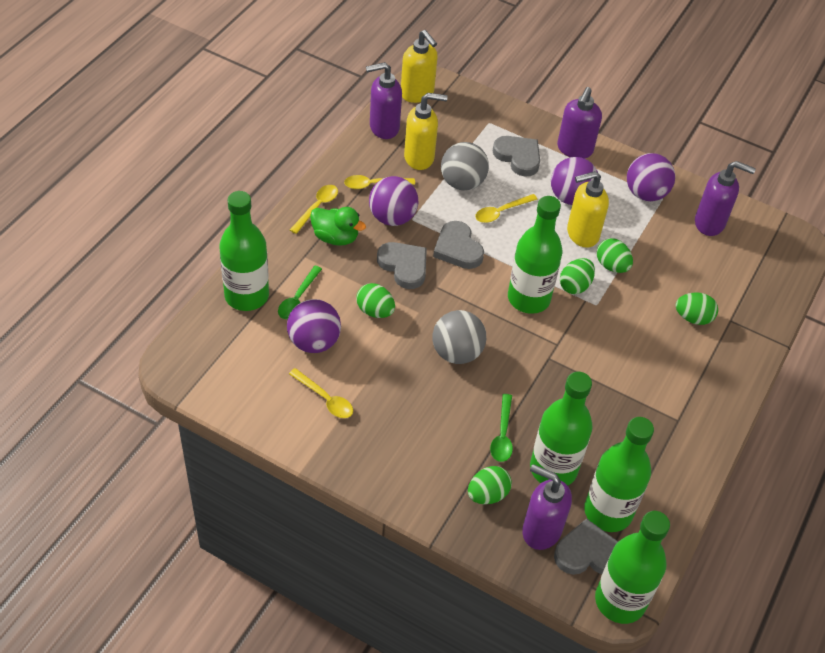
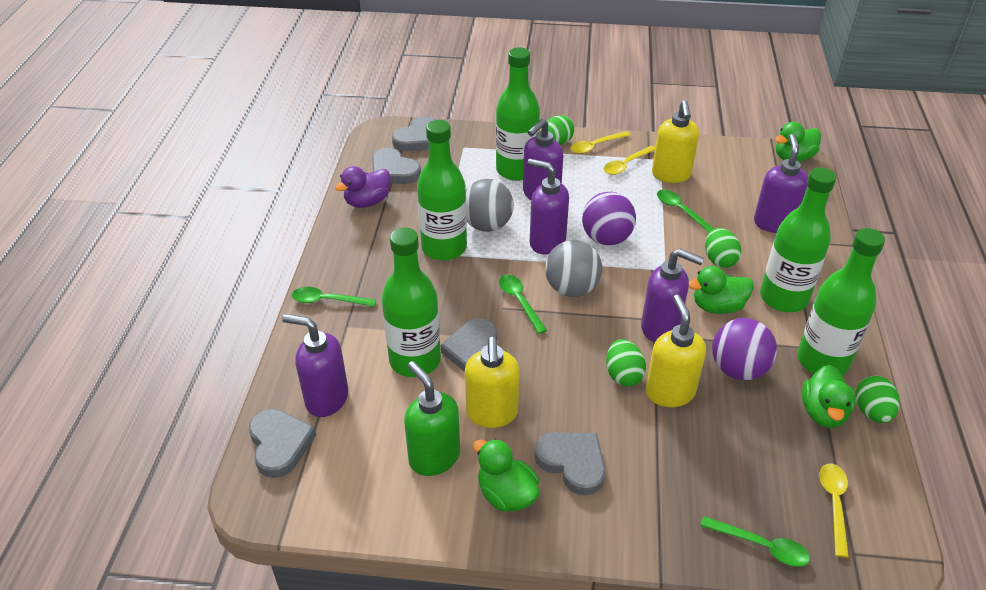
green duck: [310,207,366,246] = 1 -> [473,439,540,512] [689,266,754,314] [775,122,821,162] [802,365,855,428] = 4
green egg: [356,283,395,318] [468,466,512,504] [560,258,595,294] [597,238,633,273] [675,292,718,325] = 5 -> [541,115,574,145] [606,339,646,387] [705,228,741,268] [855,376,900,423] = 4
green soap dispenser: none = 0 -> [404,361,460,476] = 1
green spoon: [278,266,322,319] [490,394,513,462] = 2 -> [292,287,376,307] [499,274,547,334] [657,190,714,233] [700,516,810,567] = 4
grey heart: [377,242,427,289] [433,221,484,269] [493,136,540,177] [554,518,618,575] = 4 -> [249,409,316,478] [372,148,421,184] [392,116,435,151] [441,319,497,372] [534,432,605,495] = 5
purple ball: [287,299,341,353] [369,176,418,226] [551,157,598,205] [627,153,675,201] = 4 -> [582,192,636,245] [712,318,777,380] = 2
purple duck: none = 0 -> [335,166,391,208] = 1
purple soap dispenser: [366,62,402,139] [522,464,572,550] [557,87,602,159] [695,161,756,236] = 4 -> [282,314,348,417] [523,119,563,200] [528,159,569,254] [641,248,704,342] [754,134,808,233] = 5
yellow spoon: [289,368,353,418] [290,185,338,234] [344,175,415,189] [475,194,538,223] = 4 -> [570,131,631,154] [604,146,655,175] [820,463,849,558] = 3

